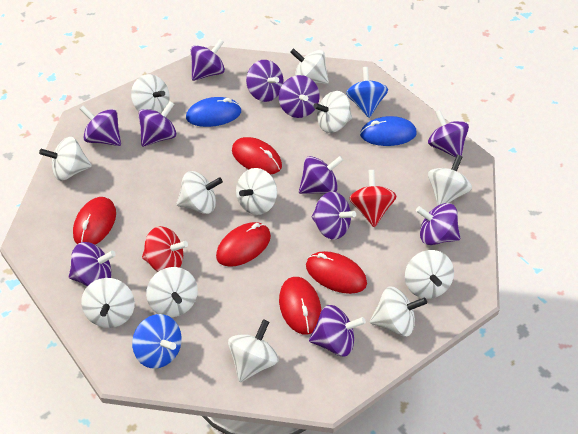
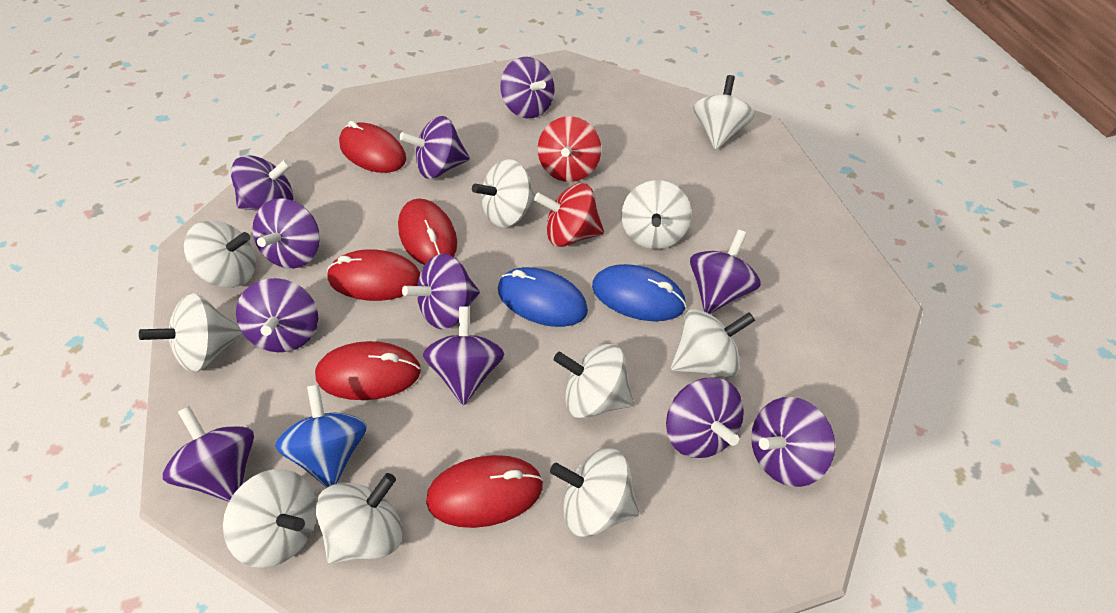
blue spinning top: [132,314,182,369] [346,67,388,118] = 2 -> [275,384,367,487] = 1
white spinning top: [39,137,92,181] [81,278,135,328] [131,74,170,113] [146,267,198,317] [176,171,223,214] [228,319,279,382] [236,168,277,215] [290,48,329,84] [314,91,352,133] [370,286,427,336] [405,250,454,299] [428,155,472,205] = 12 -> [139,293,243,372] [184,221,256,288] [223,469,317,568] [316,473,403,564] [472,159,535,227] [550,448,639,537] [554,344,634,419] [622,180,692,249] [671,309,755,378] [693,75,755,150] = 10

